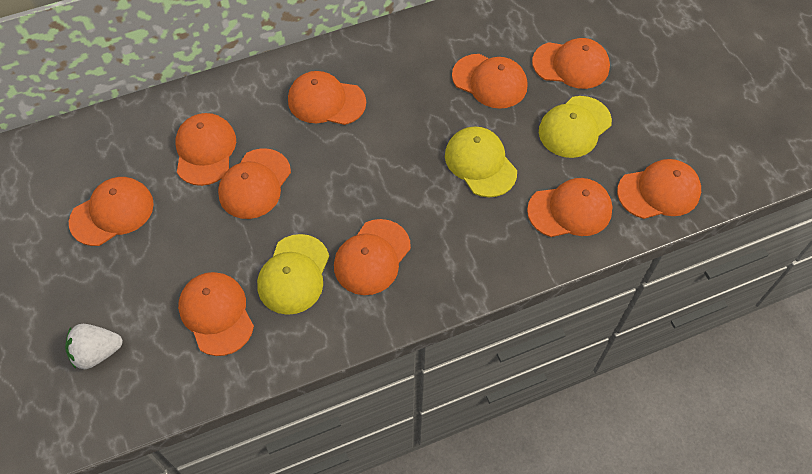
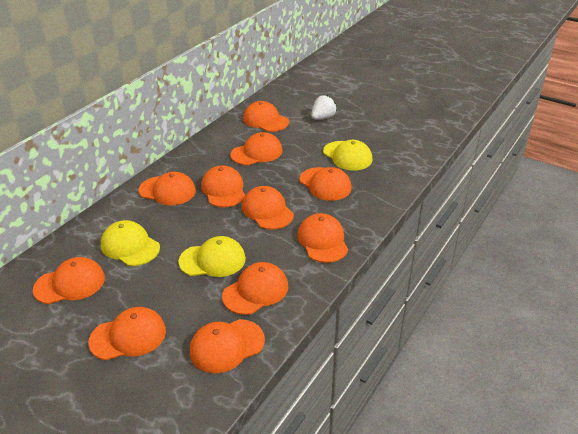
orange cap: [69,177,154,246] [175,113,236,186] [178,272,254,356] [218,148,291,219] [288,71,366,125] [334,219,411,295] [452,54,527,109] [527,178,612,237] [532,38,610,89] [617,159,701,219] = 10 -> [33,257,105,304] [88,307,166,360] [138,172,196,206] [190,319,265,373] [201,165,245,207] [222,262,288,315] [230,132,283,165] [242,186,294,230] [243,101,289,132] [297,213,348,263] [299,167,352,201] = 11

